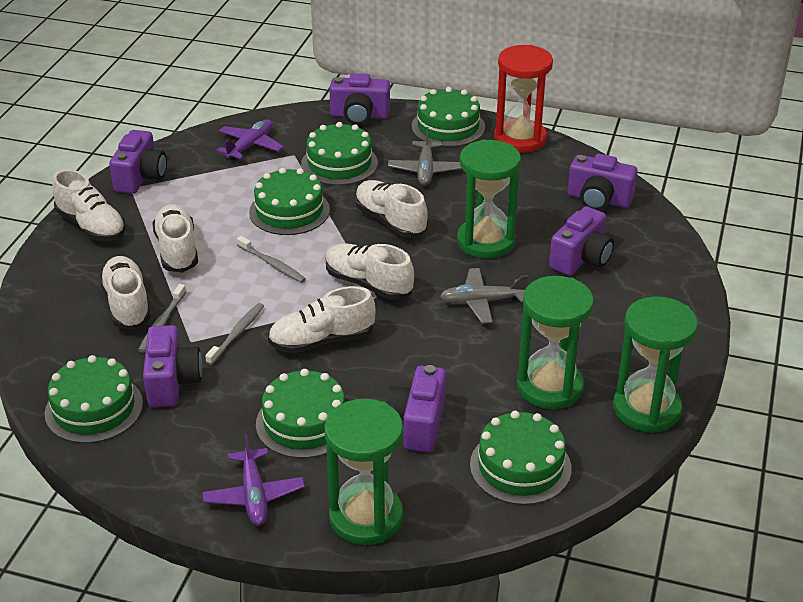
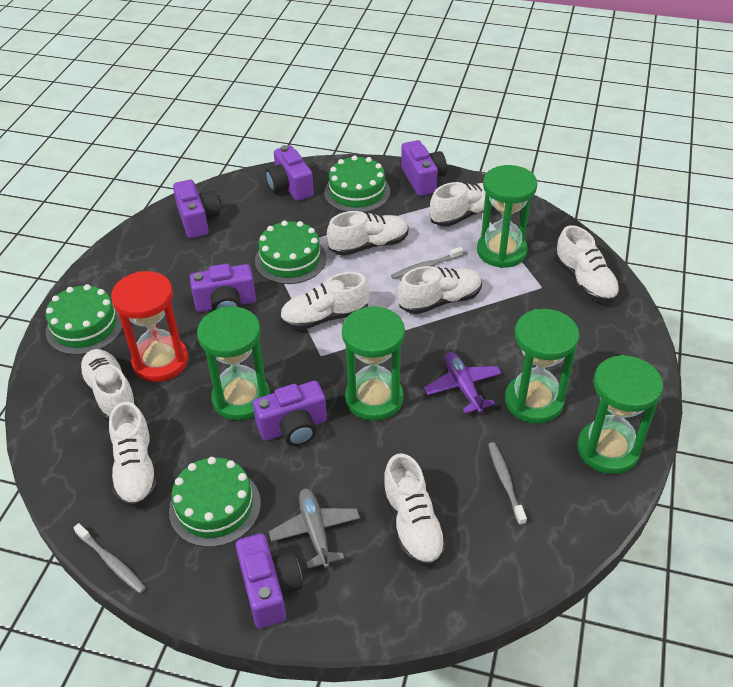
green cake: [45,355,143,443] [249,168,330,235] [256,369,345,458] [301,122,378,185] [412,87,485,147] [470,411,572,505] = 6 -> [46,284,123,355] [169,457,261,547] [255,220,326,284] [324,155,390,213] = 4
green hourglass: [325,399,403,545] [457,139,521,258] [517,276,594,409] [613,296,698,433] = 4 -> [197,307,270,420] [342,306,405,421] [477,165,538,268] [505,309,579,424] [577,355,663,474] = 5
grey plane: [388,127,462,185] [440,268,528,323] = 2 -> [269,489,360,568] = 1
purple plane: [202,434,305,526] [217,119,284,160] = 2 -> [424,352,502,414] = 1
white shoe: [52,169,126,241] [99,256,151,329] [152,204,198,273] [268,286,376,353] [326,244,414,300] [355,180,428,238] = 6 -> [79,349,138,421] [109,402,158,508] [280,272,370,330] [327,211,409,256] [382,453,447,567] [398,266,482,314] [430,182,495,227] [555,225,620,303] = 8

